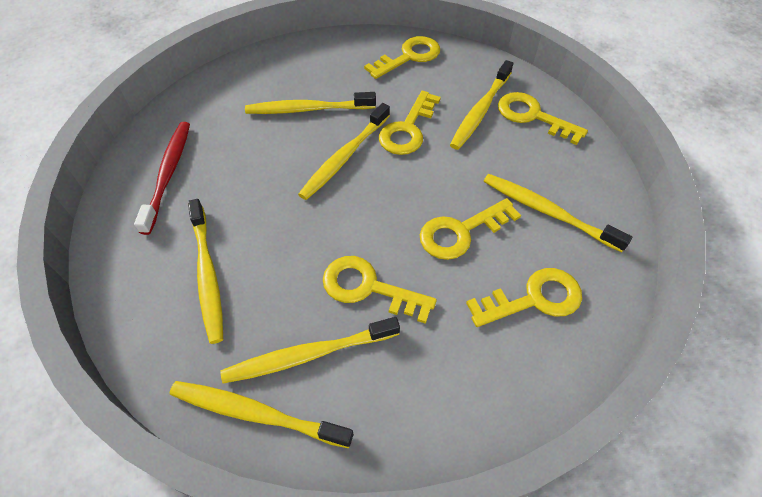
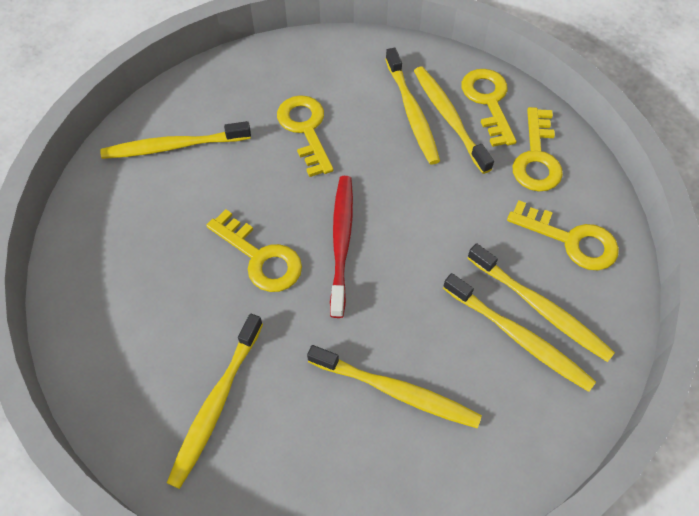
yellow key: [323,256,437,324] [364,36,440,79] [379,91,441,155] [420,198,521,260] [466,268,582,327] [498,92,588,145] = 6 -> [206,209,302,292] [277,95,334,177] [461,69,517,147] [507,200,619,270] [512,107,563,192] = 5

